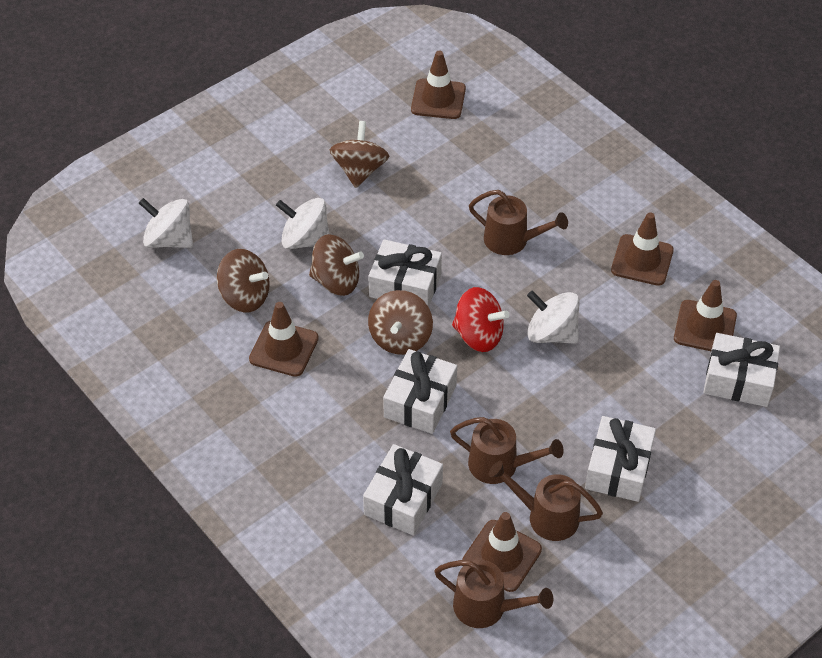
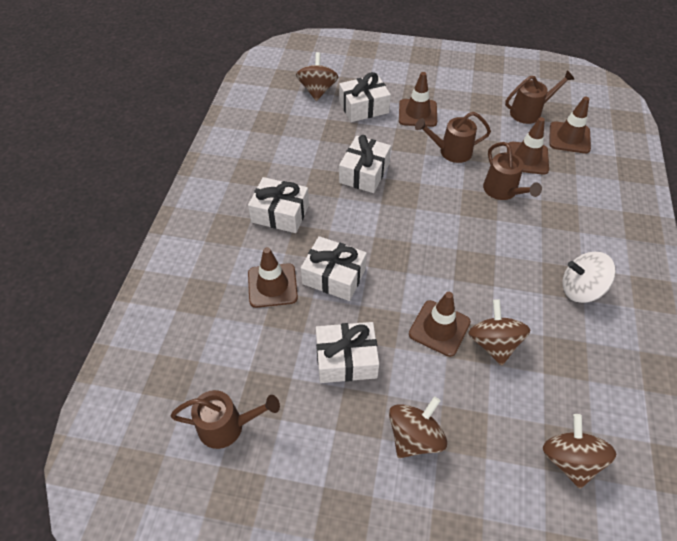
red spinning top: [452,287,509,352] = 1 -> none = 0
white spinning top: [139,198,193,248] [276,198,329,249] [527,291,580,344] = 3 -> [563,252,616,303] = 1

